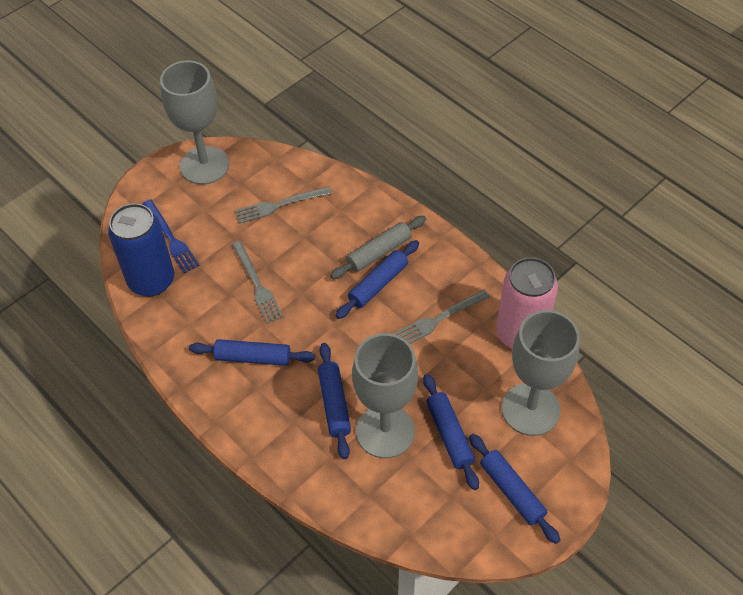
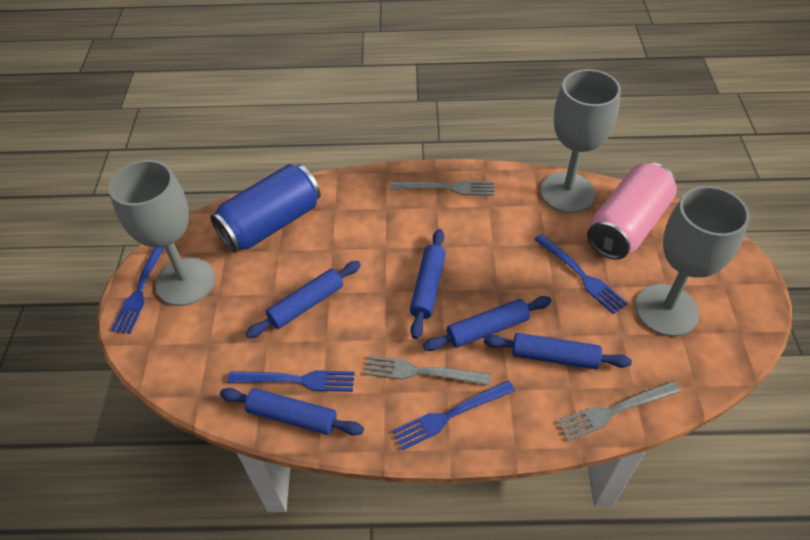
blue fork: [142,199,200,273] = 1 -> [110,247,165,334] [227,370,355,392] [392,380,515,450] [534,234,628,315] = 4
grey rolling pin: [330,216,426,279] = 1 -> none = 0

